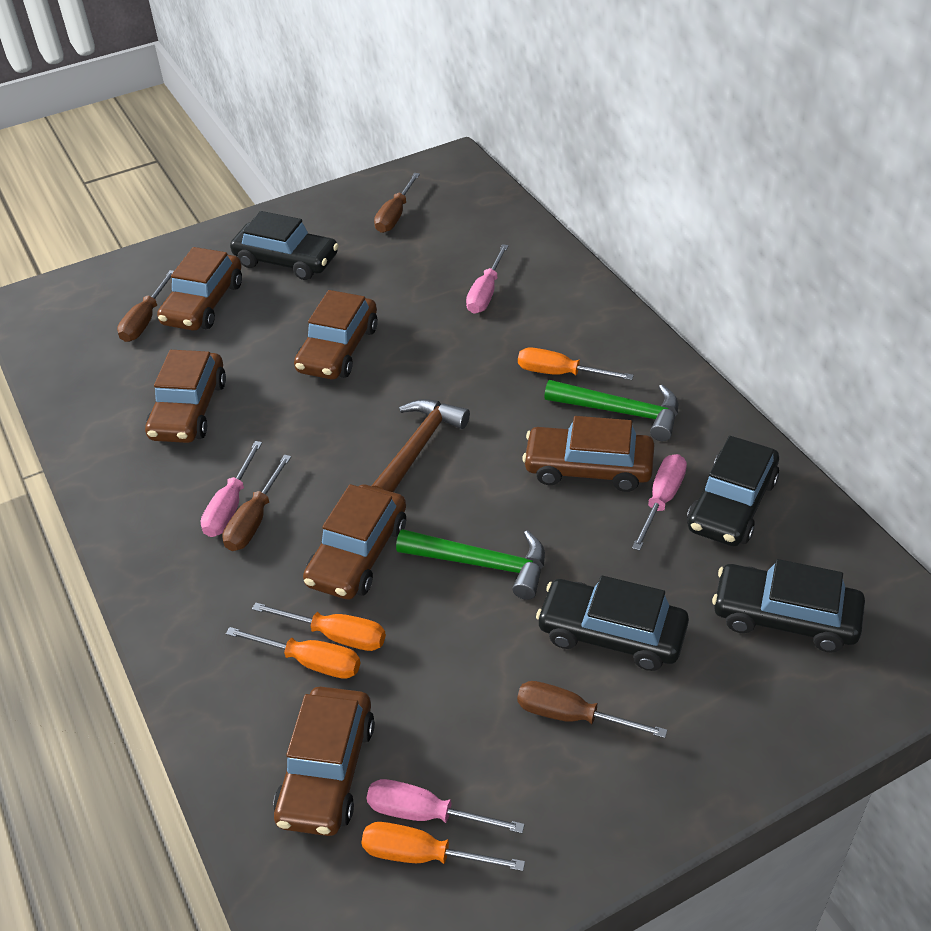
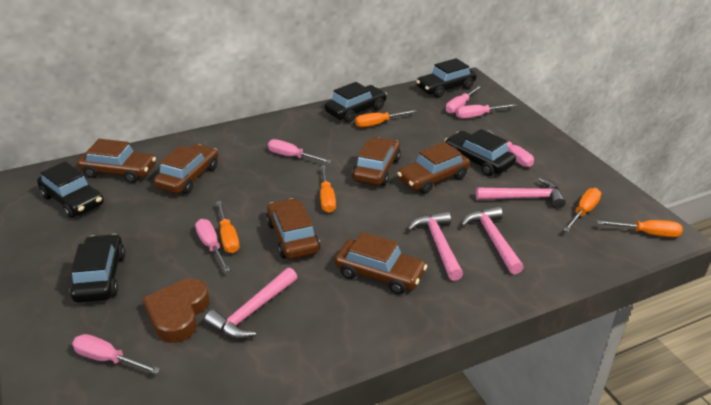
black car: [230,211,339,280] [536,575,689,671] [687,436,779,546] [712,559,865,653] = 4 -> [37,161,103,218] [70,234,125,302] [325,82,387,122] [416,58,477,98] [445,129,516,176] = 5
brown hammer: [372,399,470,492] = 1 -> none = 0
brown heart: none = 0 -> [143,279,209,343] = 1
brown screwdriver: [117,270,174,342] [222,454,291,551] [374,173,420,233] [517,681,667,738] = 4 -> none = 0
green hammer: [396,529,545,600] [544,380,678,441] = 2 -> none = 0
orange screwdriver: [226,627,360,679] [252,602,386,651] [361,822,525,871] [518,348,634,380] = 4 -> [216,201,240,253] [320,165,336,213] [355,110,417,127] [563,188,601,232] [597,220,683,237] = 5
pink hammer: none = 0 -> [204,267,297,339] [407,211,463,281] [461,206,524,275] [476,178,566,209] = 4
pink screwdriver: [201,441,262,537] [367,779,525,833] [466,244,509,314] [632,454,687,551] = 4 -> [72,334,160,374] [195,219,230,272] [268,139,331,163] [446,86,482,114] [456,104,517,119] [487,130,534,167] = 6

